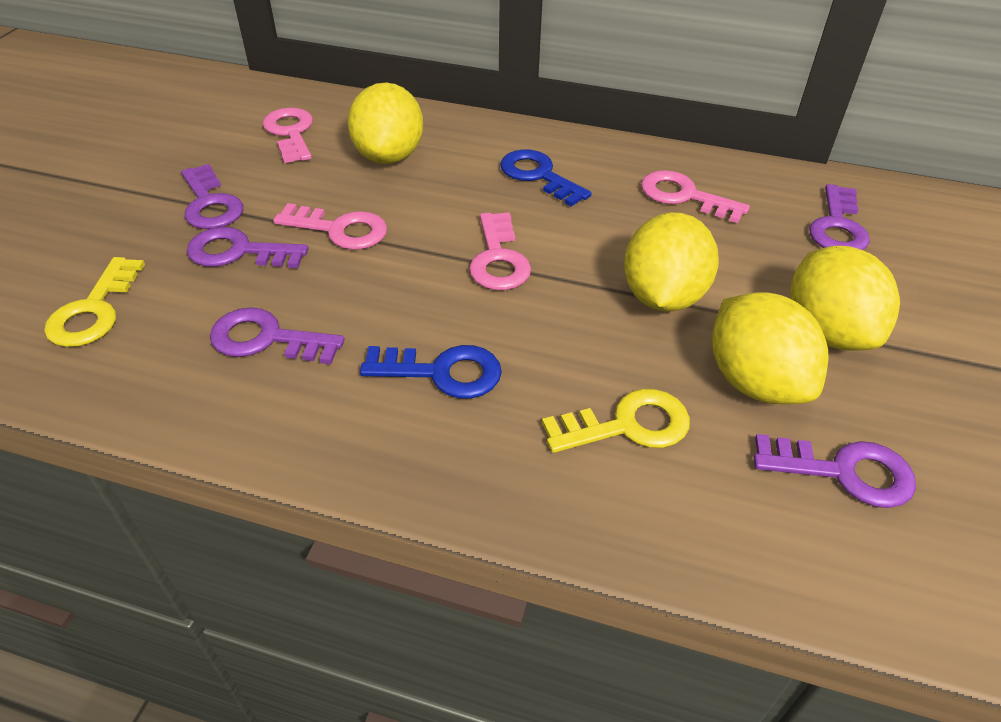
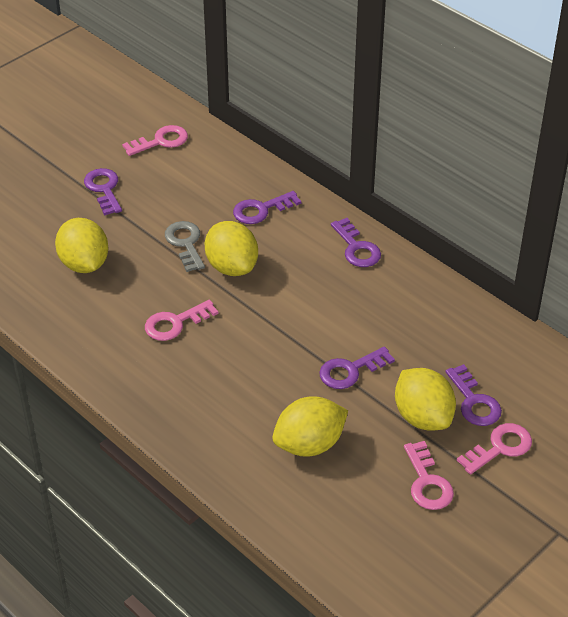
blue key: [360,345,502,399] [500,149,592,207] = 2 -> none = 0
grey key: none = 0 -> [165,221,205,272] = 1
yellow key: [44,257,145,347] [542,389,690,453] = 2 -> none = 0

